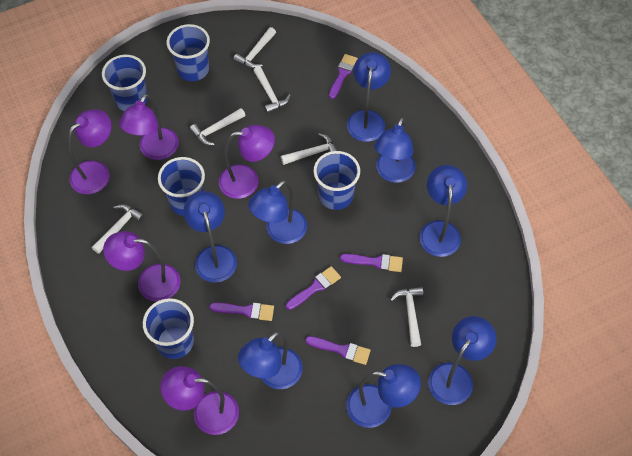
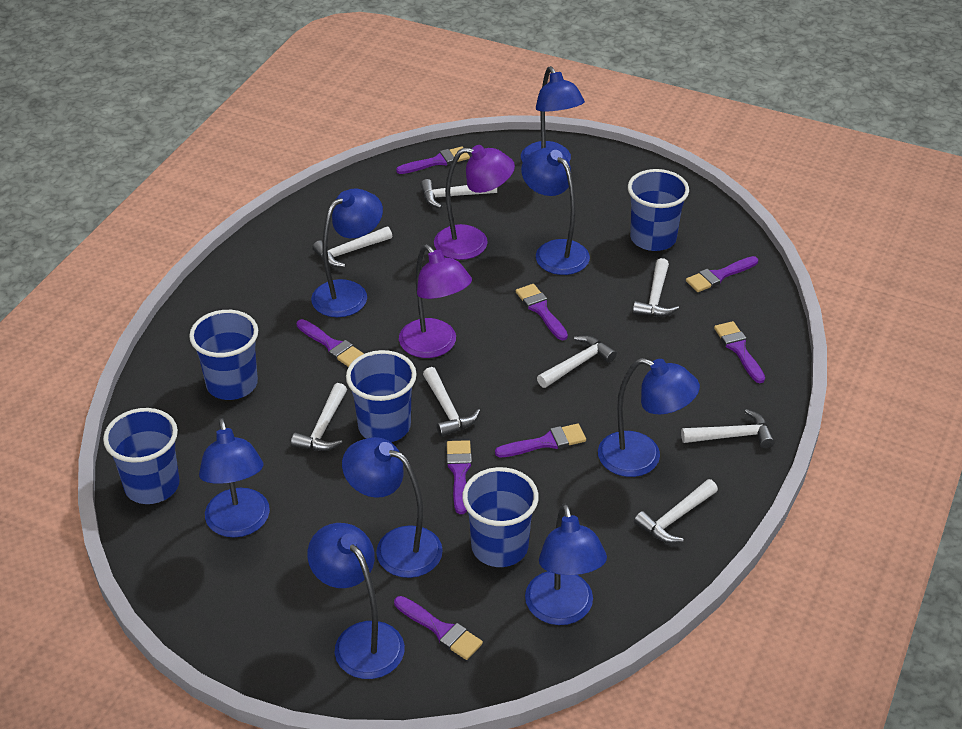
purple brush: [210,302,274,321] [286,266,341,310] [305,336,371,365] [329,54,358,99] [340,254,403,272] = 5 -> [296,319,364,367] [394,596,483,660] [396,146,470,174] [447,440,472,514] [495,423,586,457] [516,284,568,340] [686,256,758,292] [714,321,765,383] = 8
purple lamp: [68,109,111,195] [103,231,180,302] [119,94,179,160] [161,366,239,435] [219,125,275,199] = 5 -> [399,244,472,358] [434,145,515,260] = 2
white hammer: [92,204,145,254] [189,108,246,146] [233,27,276,69] [253,66,291,114] [281,133,338,165] [390,286,423,347] = 6 -> [291,383,347,451] [313,226,392,267] [420,179,497,208] [423,367,480,437] [537,335,617,388] [633,258,679,317] [634,479,718,543] [681,409,775,448] = 8

